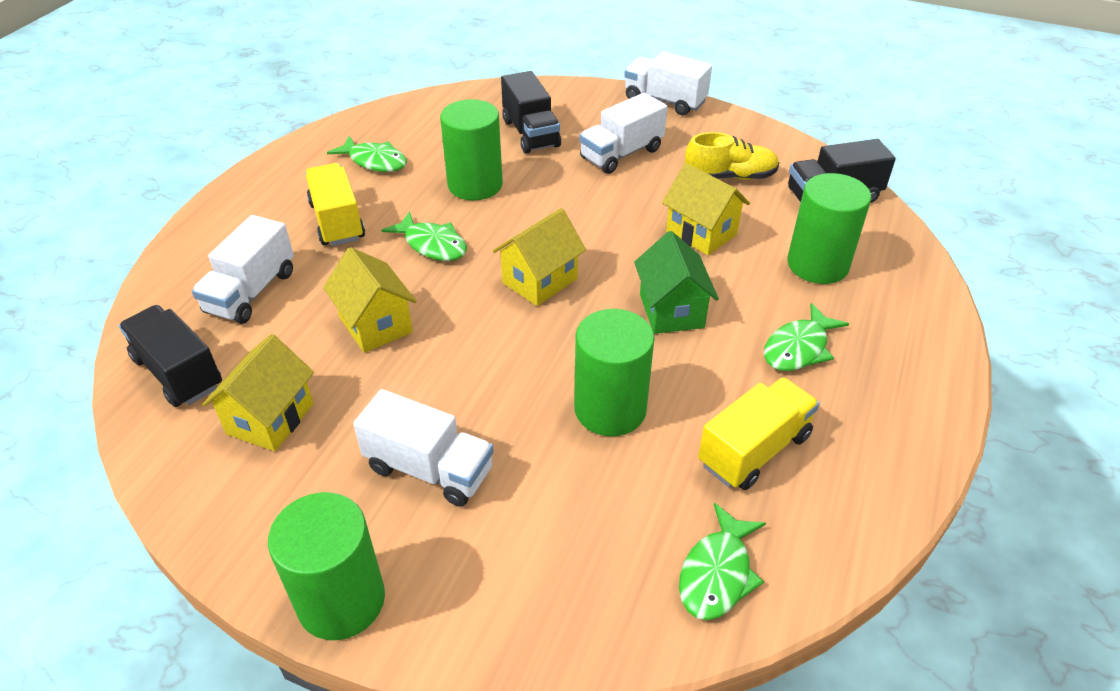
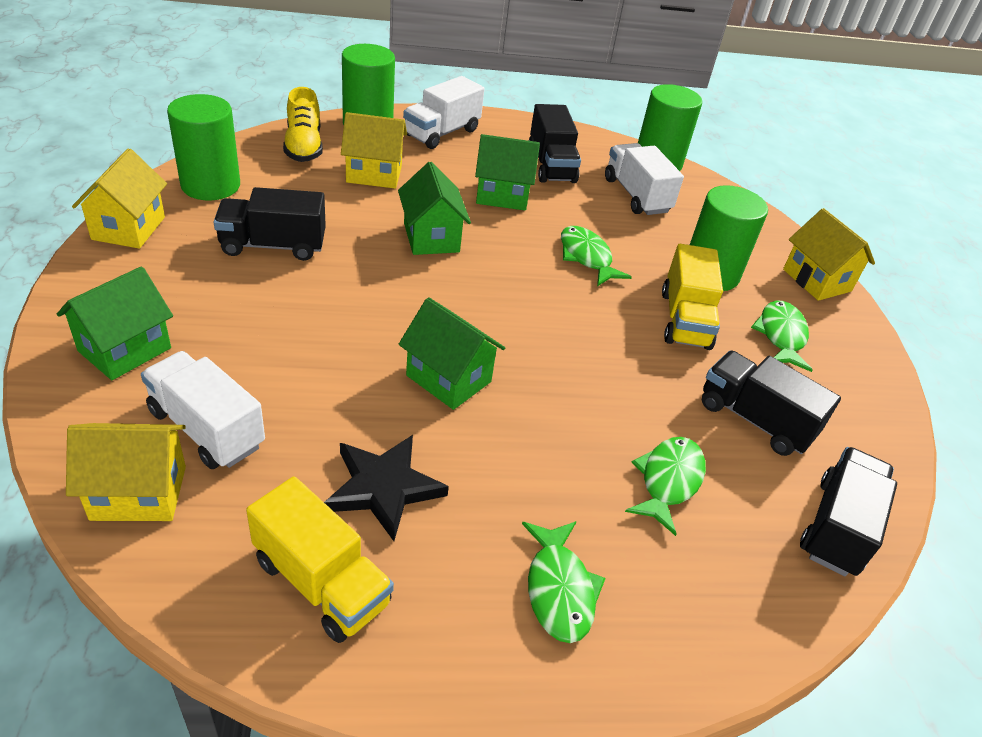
black star: none = 0 -> [324,435,449,541] = 1
black truck: [119,305,222,407] [501,71,561,154] [788,139,896,203] = 3 -> [214,187,326,261] [529,104,581,183] [702,351,841,456] [800,447,897,576] = 4
green house: [634,231,719,334] = 1 -> [57,266,173,380] [398,162,471,255] [399,297,505,410] [475,134,540,210] = 4
white truck: [192,215,294,324] [353,389,494,507] [579,93,667,174] [624,52,712,115] = 4 -> [141,351,265,469] [403,76,484,149] [605,143,684,215] = 3

